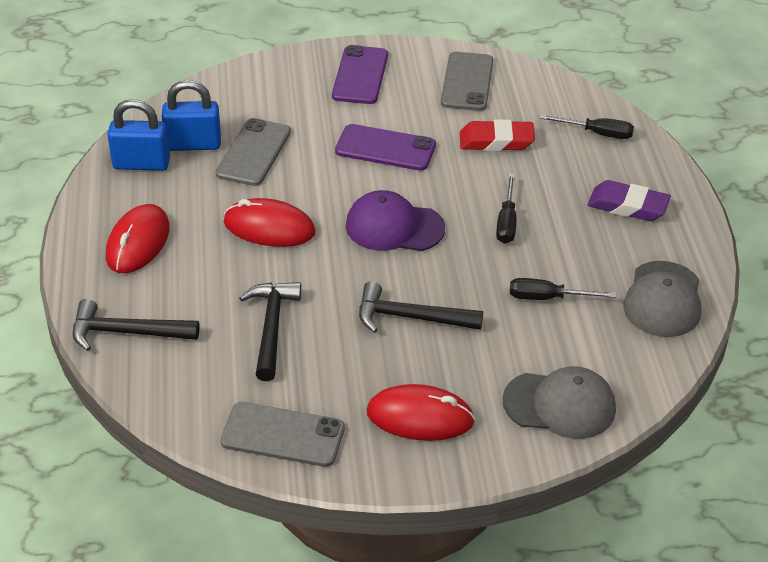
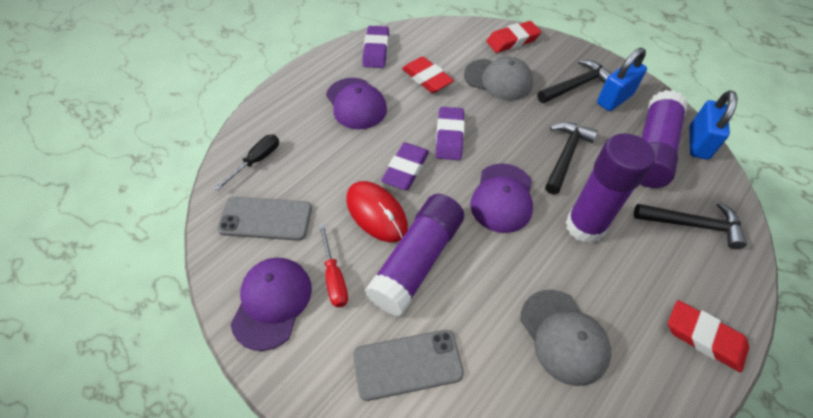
black screwdriver: [496,174,516,244] [510,278,617,300] [540,115,634,139] = 3 -> [214,134,279,191] = 1
grey phone: [215,118,291,186] [220,402,345,467] [441,52,493,111] = 3 -> [217,197,312,241] [353,330,464,401] = 2
purple cap: [346,190,445,251] = 1 -> [231,258,312,351] [326,78,387,129] [470,163,533,233] = 3
purple eraser: [588,180,671,221] = 1 -> [362,26,389,68] [381,143,429,190] [436,107,465,160] = 3
purple glue stick: none = 0 -> [365,194,464,316] [565,133,655,243] [640,90,688,188] = 3
purple phone: [332,45,388,104] [335,124,436,171] = 2 -> none = 0
red eraser: [460,120,535,151] = 1 -> [402,56,454,93] [486,21,541,53] [668,300,749,372] = 3
red mouse: [106,204,170,273] [224,198,316,247] [367,384,475,441] = 3 -> [346,181,408,242] = 1
red screwdriver: none = 0 -> [319,224,348,307] = 1

